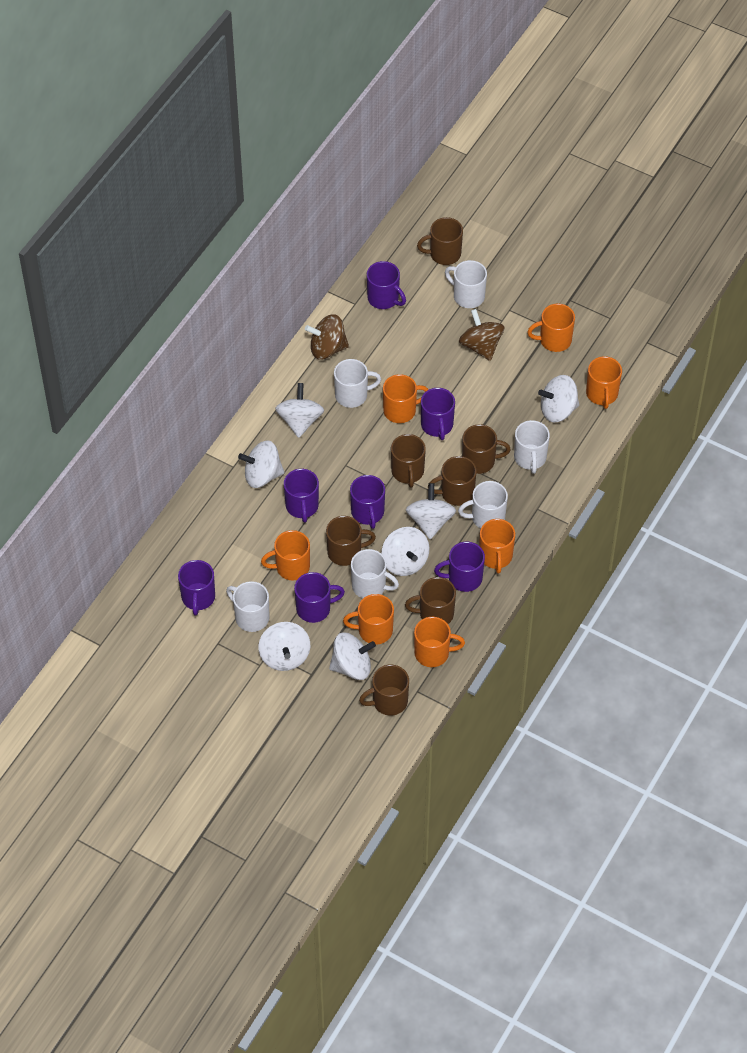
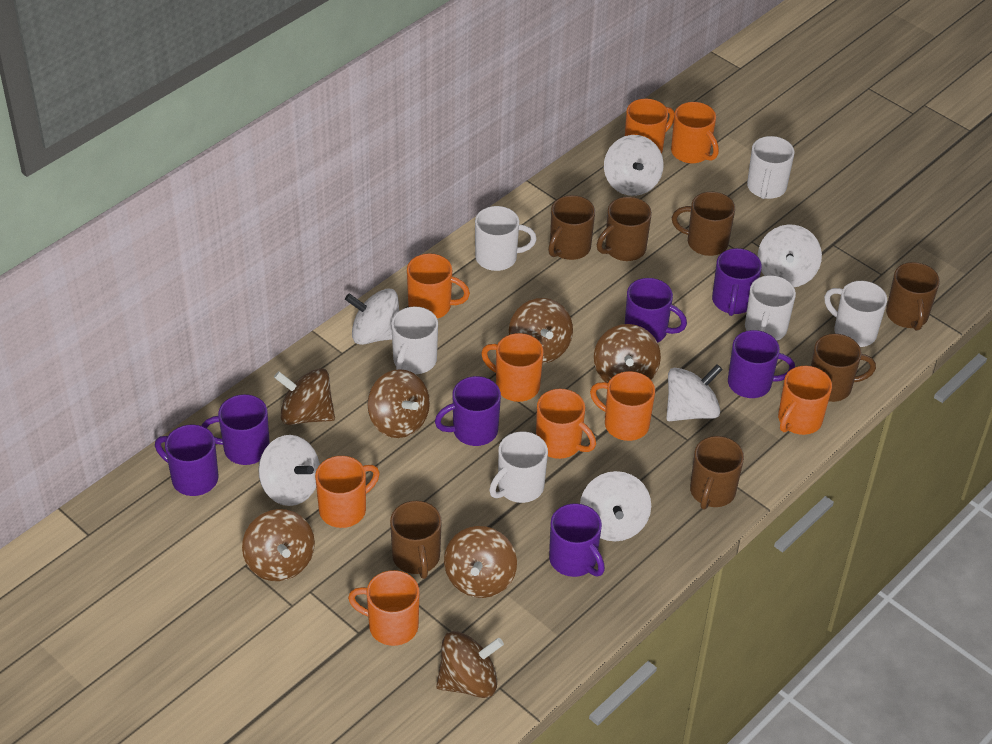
brown spinning top: [305,314,349,359] [459,309,504,361] = 2 -> [242,509,315,581] [274,368,335,425] [367,369,430,438] [436,631,504,698] [444,526,517,598] [509,298,573,364] [594,324,661,383] = 7
orange mug: [261,530,310,580] [343,594,394,645] [383,374,428,423] [414,617,465,667] [479,519,515,574] [527,304,575,352] [586,356,622,409] = 7 -> [315,456,380,528] [348,570,419,646] [407,253,470,319] [481,333,543,402] [536,389,596,459] [590,371,655,441] [625,99,674,153] [671,102,719,163] [778,366,832,435] = 9
white spinning top: [238,441,284,488] [259,622,310,671] [275,383,324,438] [329,633,376,680] [382,527,429,576] [406,483,456,539] [538,375,579,422] = 7 -> [258,435,320,506] [345,289,399,345] [580,471,651,541] [604,135,664,196] [666,364,723,421] [758,225,822,287] = 6

